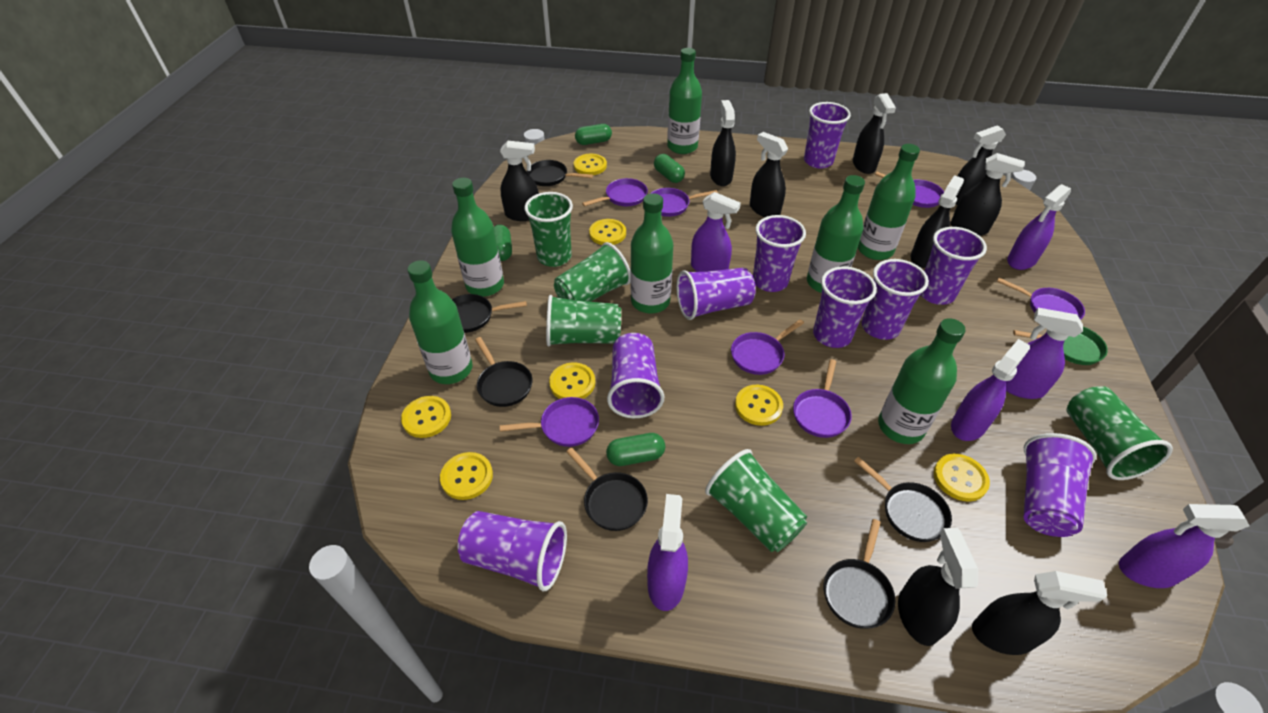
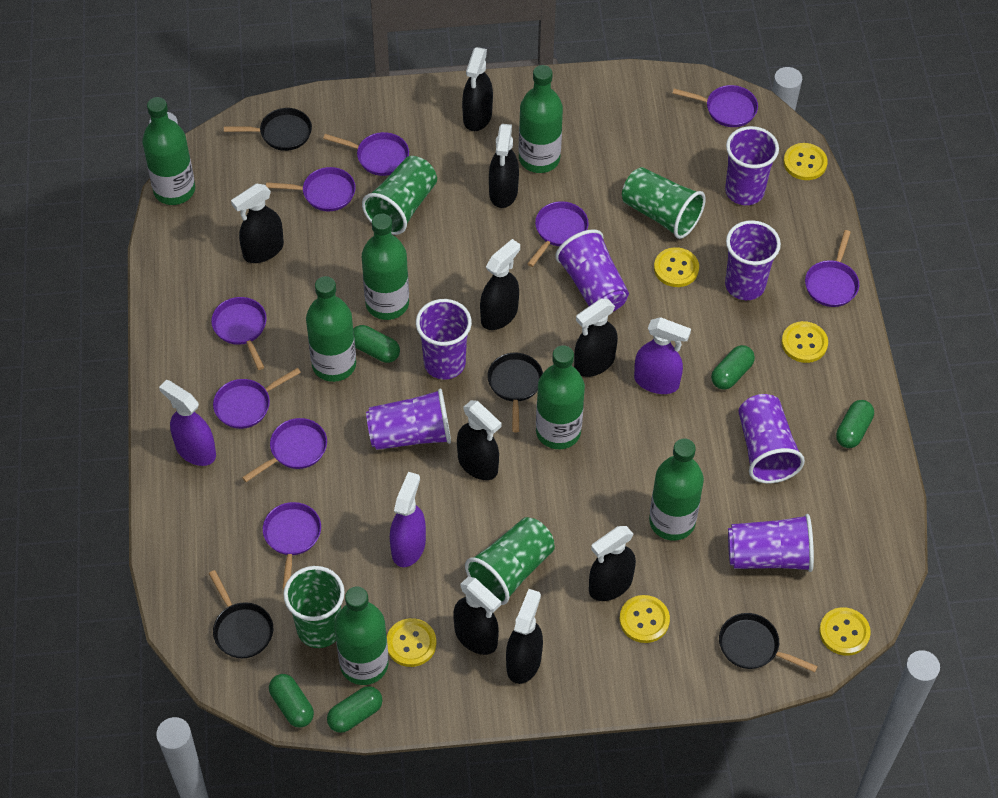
black pan: [452,294,527,333] [475,337,532,407] [527,160,593,186] [566,447,648,531] [823,519,895,629] [854,457,952,542] = 6 -> [209,570,273,658] [224,108,312,151] [487,352,543,432] [719,613,818,672] = 4
green capsule: [494,225,512,261] [575,124,612,145] [606,433,665,466] [654,154,685,183] = 4 -> [269,674,314,728] [327,686,383,733] [353,325,400,363] [711,345,755,390] [836,400,874,448] = 5
green cup: [524,192,573,267] [546,295,621,347] [554,242,631,302] [705,449,807,552] [1067,386,1173,480] = 5 -> [283,566,345,648] [362,156,437,235] [465,517,555,605] [622,167,706,239] = 4
green pan: [1013,327,1108,365] = 1 -> none = 0
purple cup: [458,511,567,591] [607,333,664,418] [677,268,756,320] [753,215,806,292] [804,102,851,169] [813,266,877,348] [862,259,929,340] [920,227,987,305] [1023,433,1096,537] = 9 -> [366,388,451,450] [416,299,472,379] [555,229,629,311] [725,126,779,205] [725,220,781,300] [728,514,814,572] [738,394,805,483] = 7
purple pan: [500,397,599,447] [582,178,648,206] [650,188,718,217] [731,319,804,375] [793,359,852,438] [875,172,944,208] [997,278,1085,320] = 7 -> [211,297,267,370] [213,368,301,429] [242,418,327,482] [263,502,321,590] [266,167,356,211] [323,132,409,176] [527,201,589,267] [672,85,758,127] [805,230,859,307] = 9
purple spray bottle: [647,494,688,611] [691,192,741,272] [951,339,1030,441] [1006,308,1083,399] [1007,184,1071,270] [1119,504,1250,588] = 6 -> [159,380,216,466] [390,472,426,567] [634,317,691,394] = 3
yellow button: [401,396,451,438] [440,452,493,500] [549,362,595,399] [574,154,607,175] [589,219,626,245] [735,385,783,426] [934,454,990,502] = 7 -> [387,618,436,667] [619,595,670,643] [654,247,699,287] [781,321,828,363] [783,143,828,180] [819,607,871,656] = 6

